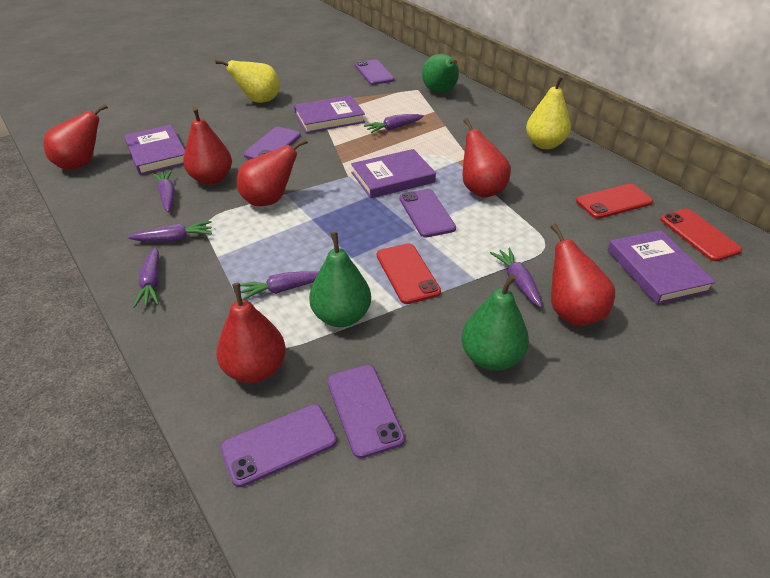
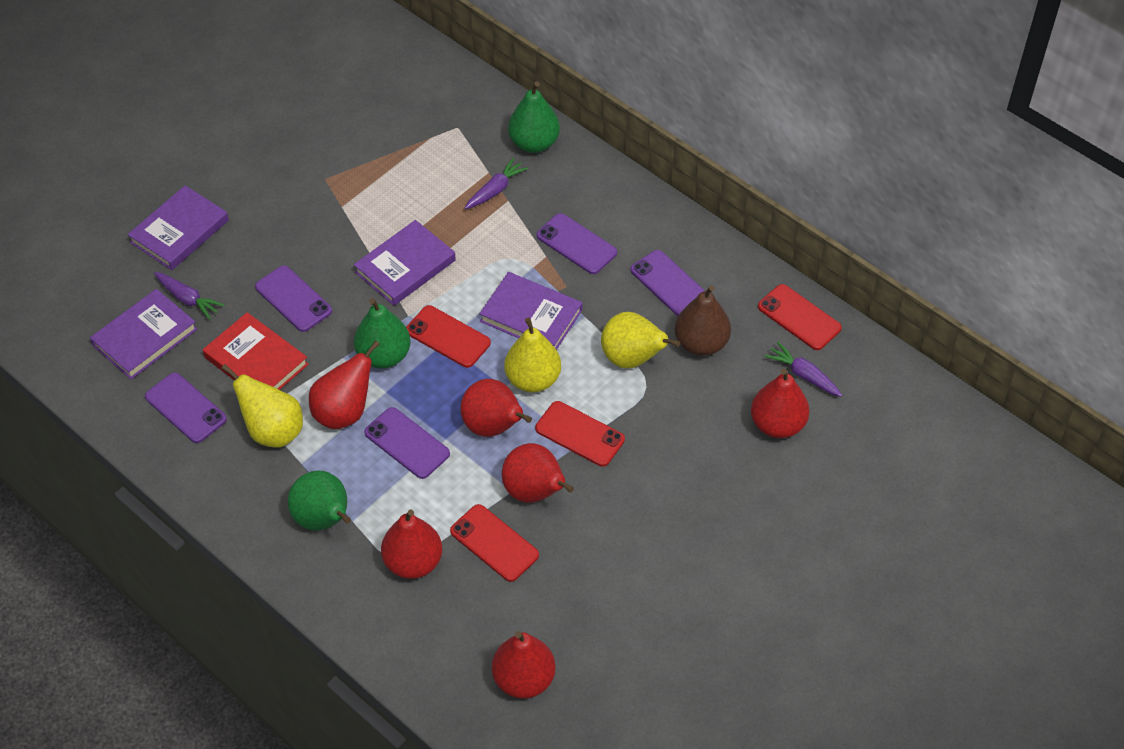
brown pear: none = 0 -> [675,285,731,356] = 1
purple carrot: [128,221,212,242] [133,247,159,308] [152,170,175,212] [240,271,318,300] [364,114,424,133] [490,248,542,307] = 6 -> [154,272,225,320] [465,158,529,209] [765,342,842,397] = 3
red book: none = 0 -> [203,312,309,390] = 1
red phone: [377,243,441,304] [576,184,653,219] [660,209,742,261] = 3 -> [406,305,491,368] [450,504,539,582] [535,401,625,467] [758,284,842,350] = 4
yellow pear: [215,60,280,103] [526,75,571,149] = 2 -> [221,364,303,448] [504,317,561,392] [601,312,680,368] = 3

